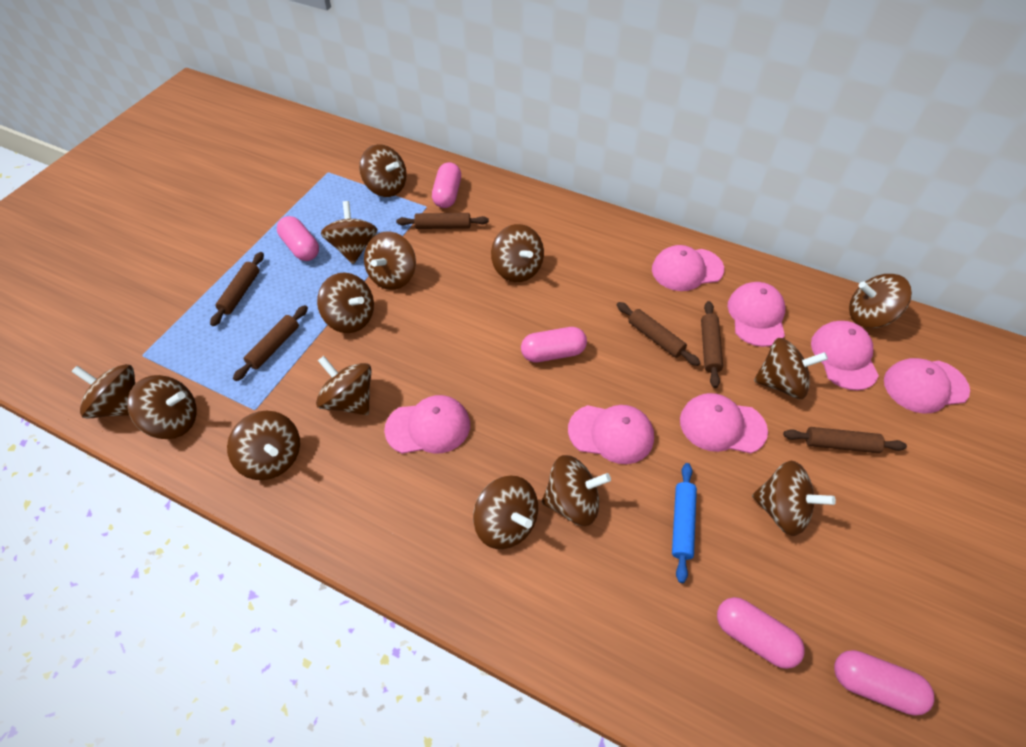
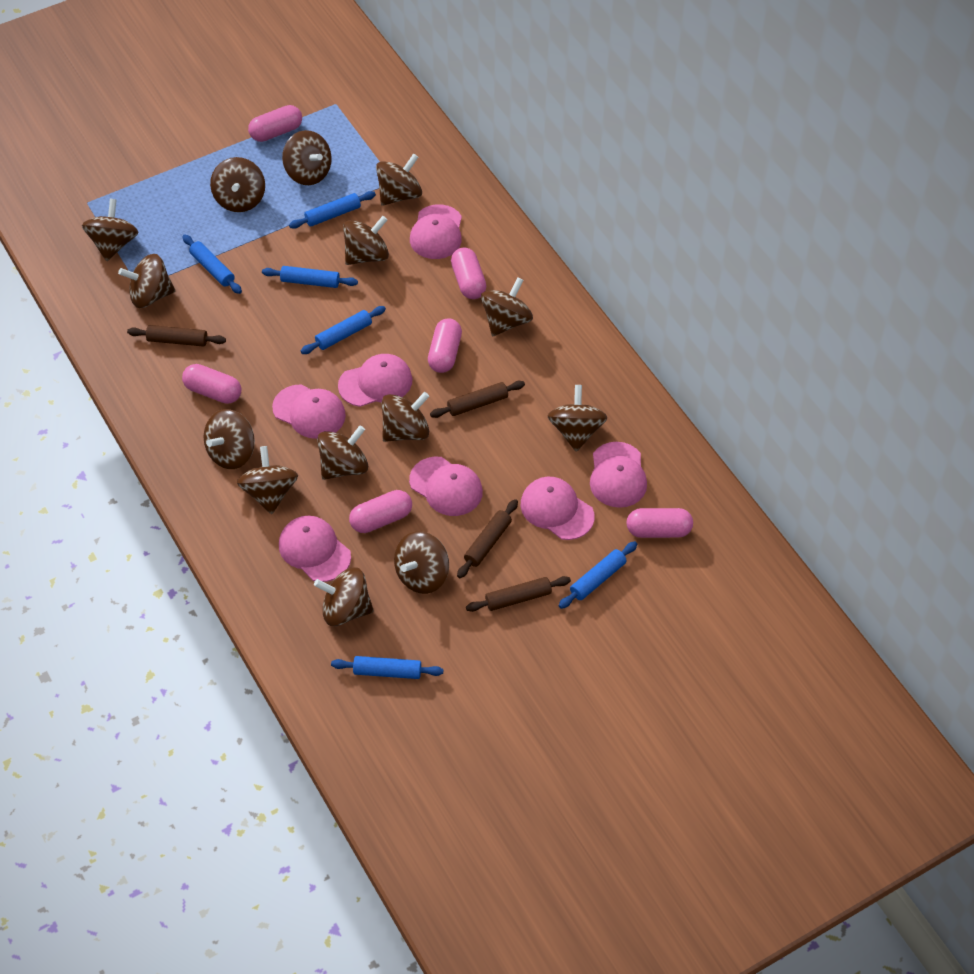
blue rolling pin: [672,463,697,583] = 1 -> [182,235,242,294] [262,266,358,288] [289,191,376,229] [301,306,386,354] [331,656,443,679] [559,541,637,609] = 6
brown rolling pin: [210,252,264,326] [233,305,308,381] [396,213,489,229] [617,302,700,366] [701,301,723,388] [783,427,907,453] = 6 -> [127,325,226,347] [430,381,525,418] [457,499,518,578] [466,576,571,612] = 4
pink capsule: [277,216,319,261] [432,162,461,208] [521,327,587,362] [717,597,805,669] [834,650,934,715] = 5 -> [182,364,241,404] [248,105,302,142] [349,490,412,533] [428,318,462,373] [451,248,486,299] [626,508,693,538] = 6

